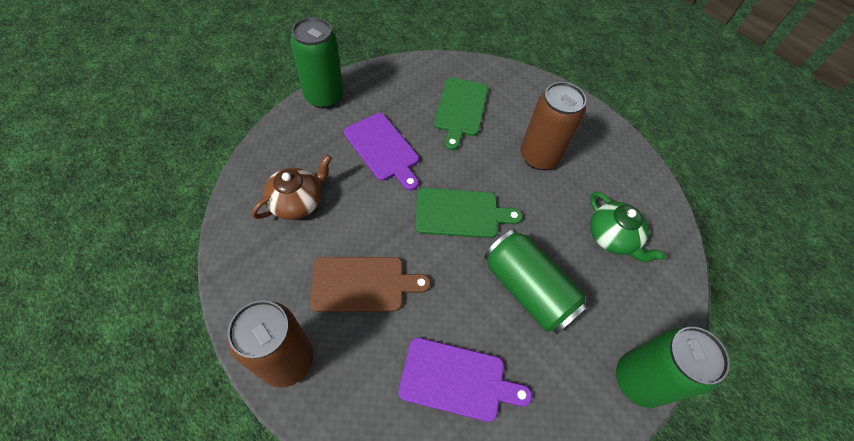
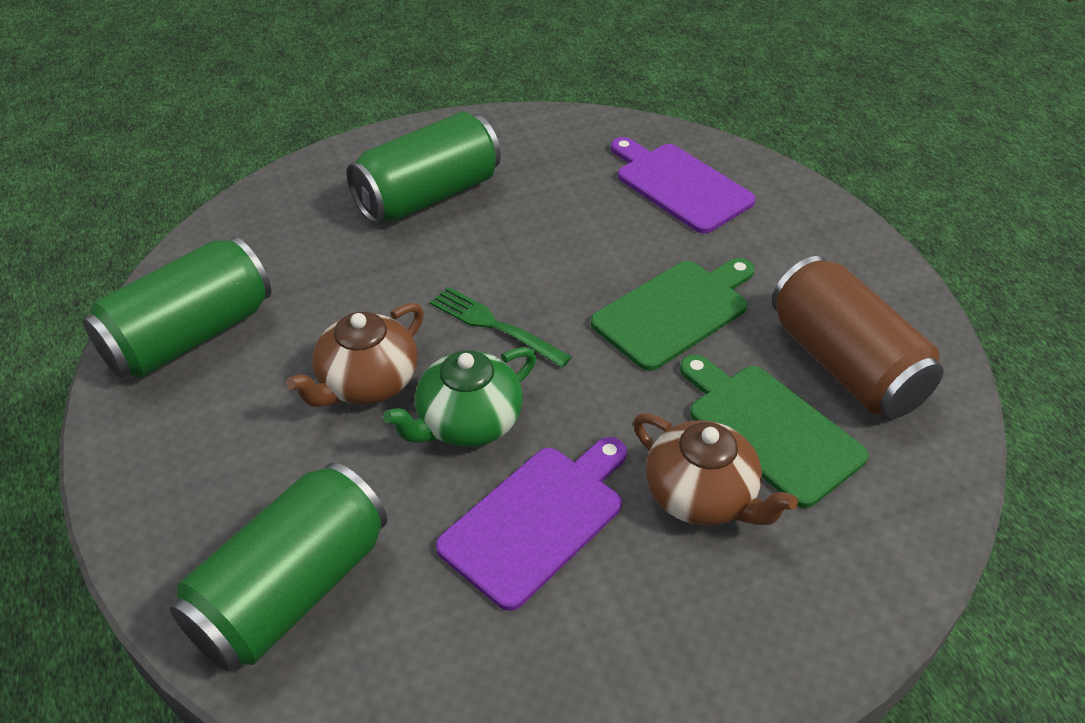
brown can: [227,300,313,388] [520,82,586,170] = 2 -> [772,256,944,418] = 1
brown cutting board: [310,257,431,312] = 1 -> none = 0
brown teapot: [252,155,332,220] = 1 -> [286,303,424,407] [633,413,798,526] = 2
green fork: none = 0 -> [430,287,572,368] = 1

